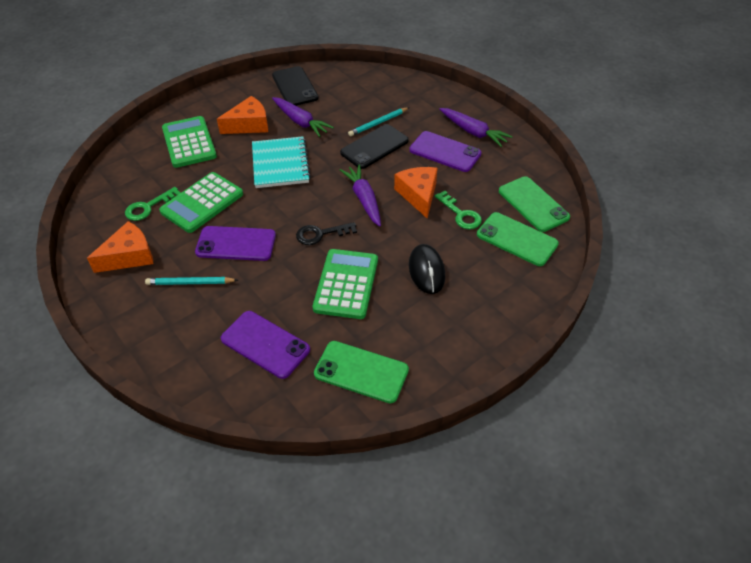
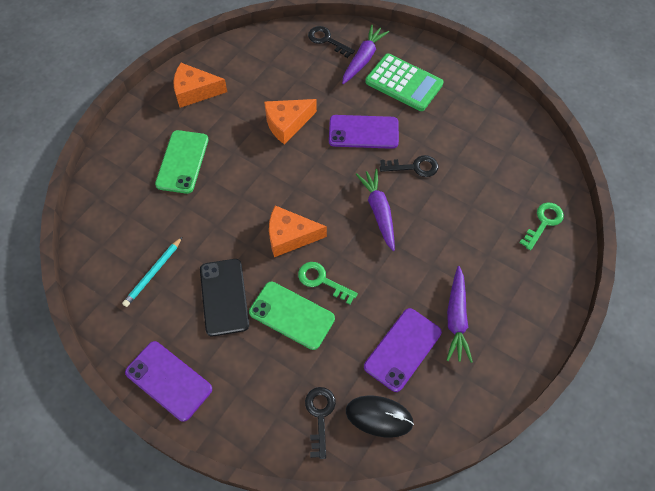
black key: [296,222,357,245] = 1 -> [305,387,336,459] [308,26,355,58] [380,155,438,177] = 3
black phone: [272,66,319,106] [340,124,409,169] = 2 -> [200,259,249,336] = 1
green calculator: [159,172,243,233] [162,116,217,168] [313,249,378,319] = 3 -> [365,54,443,111] = 1
green phone: [314,341,409,403] [477,212,559,266] [499,176,570,232] = 3 -> [155,130,209,194] [249,282,335,350] = 2
turquoise notebook: [252,136,311,188] = 1 -> none = 0
turquoise pencil: [145,277,238,285] [348,107,409,136] = 2 -> [122,237,182,307] = 1

